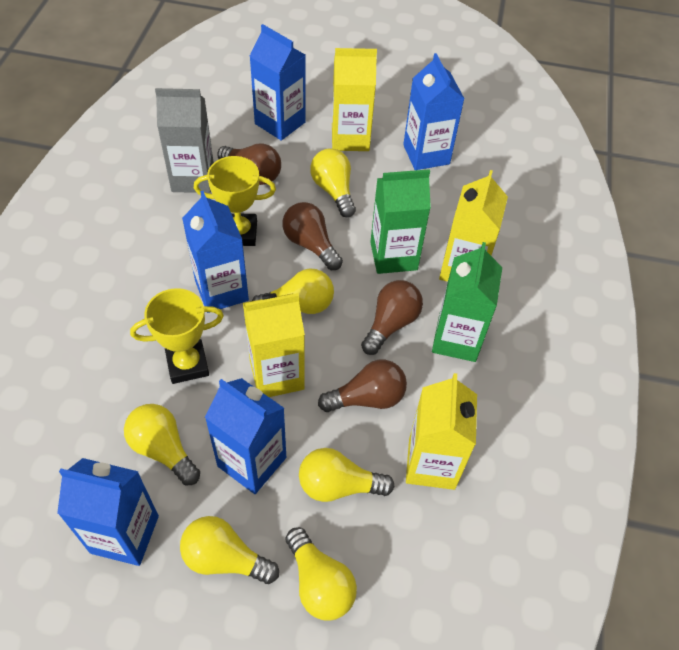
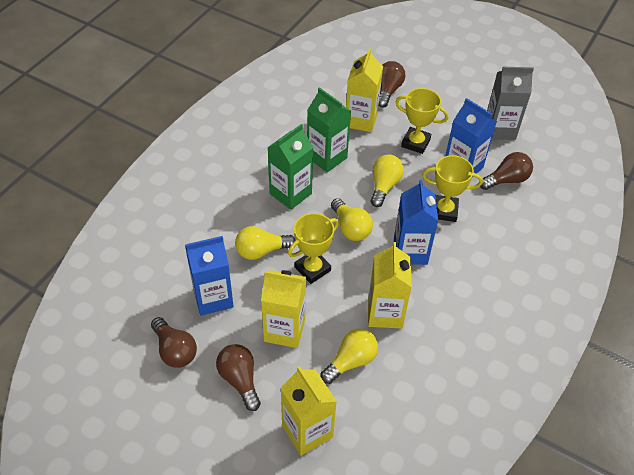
blue carton: [57,458,159,566] [182,191,249,313] [205,378,286,494] [250,24,306,141] [403,53,465,170] = 5 -> [185,236,234,316] [394,179,438,265] [445,98,497,174] = 3
yellow light bulb: [124,404,200,485] [180,516,279,584] [252,268,334,314] [286,527,357,620] [299,448,394,502] [310,148,356,218] = 6 -> [235,226,296,260] [320,328,378,384] [331,198,373,241] [371,155,404,207] = 4
yellow trophy: [130,288,224,384] [194,156,276,246] = 2 -> [288,213,339,284] [396,88,449,154] [422,155,483,222] = 3

